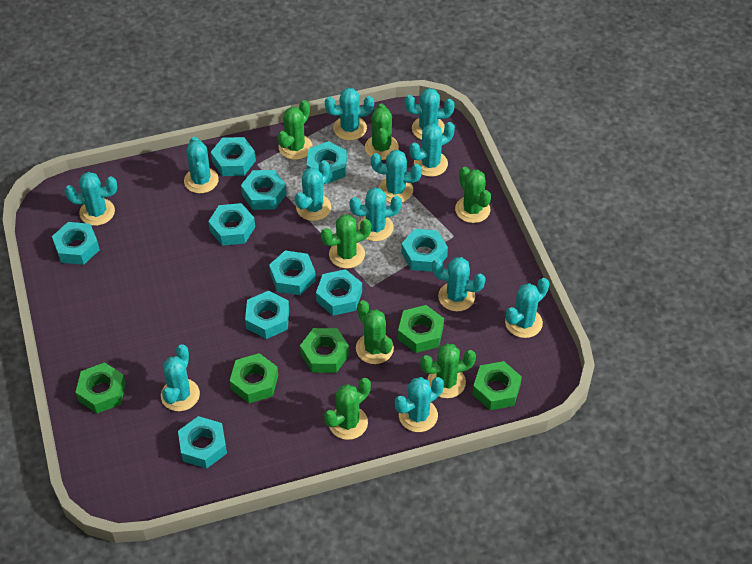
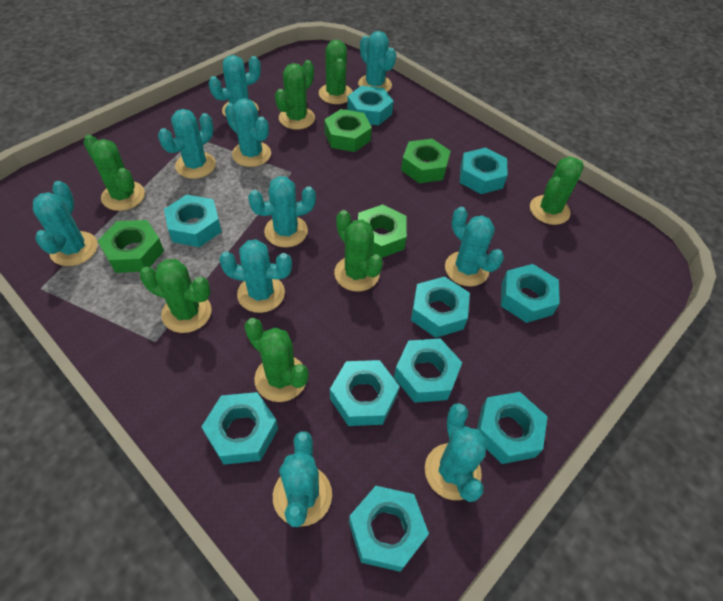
green nut: [75,362,126,414] [230,353,278,403] [300,328,349,373] [398,305,444,353] [472,361,522,410] = 5 -> [98,220,164,273] [324,109,372,152] [358,204,407,258] [401,139,451,183] = 4
turquoise cactus: [65,172,117,226] [161,344,200,411] [184,136,219,194] [295,160,331,221] [325,88,374,141] [350,187,402,241] [371,150,422,202] [395,377,444,432] [405,88,455,140] [409,122,455,177] [432,257,486,311] [505,278,549,338] = 12 -> [33,181,98,266] [158,109,216,179] [208,55,261,117] [219,239,292,313] [225,98,271,167] [248,176,316,248] [273,431,332,527] [358,31,396,92] [425,403,487,502] [445,207,504,286] = 10

